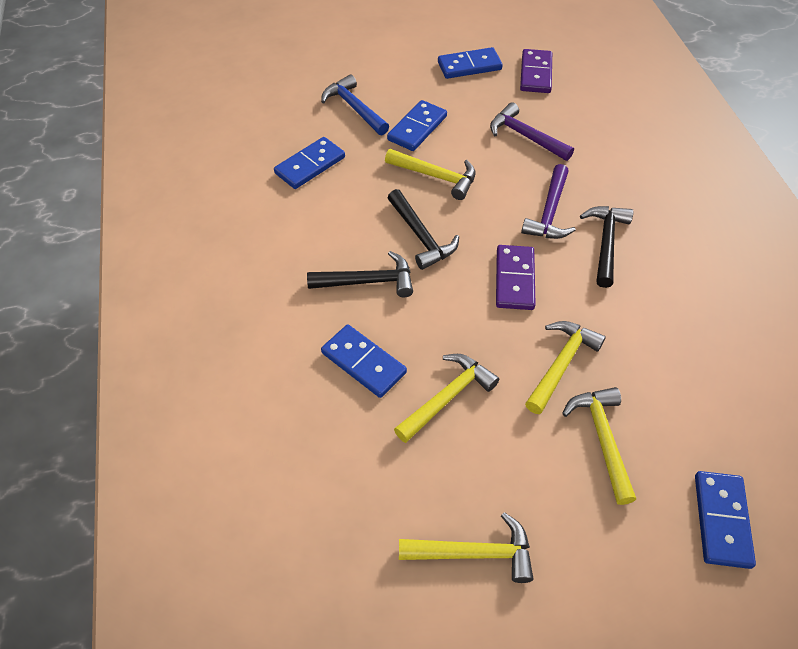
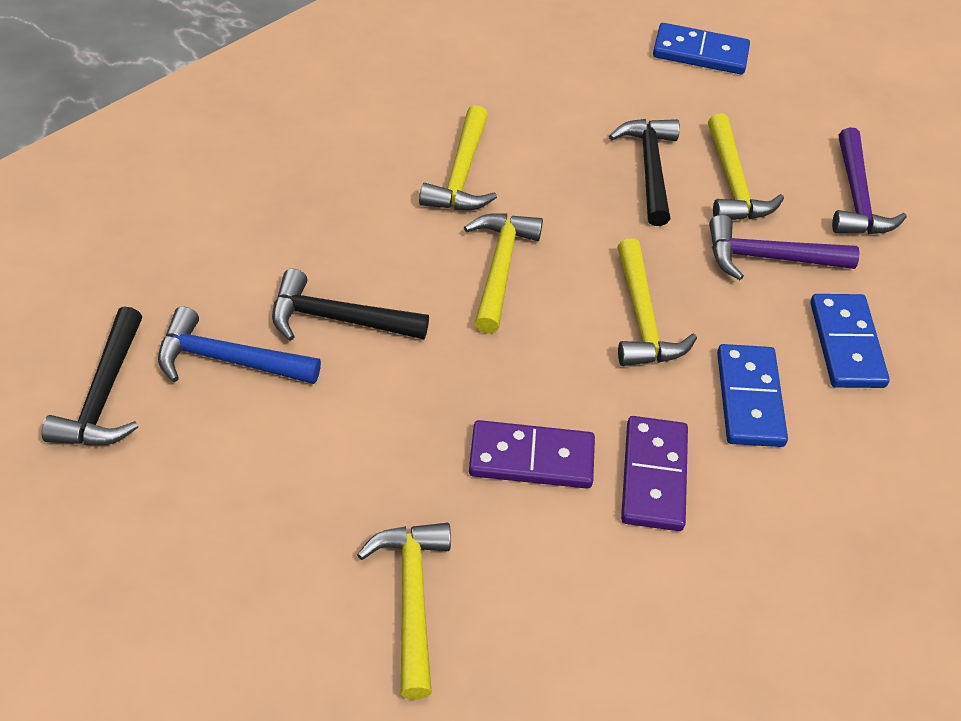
blue domino: [274,137,345,189] [321,325,407,398] [387,100,447,151] [438,47,503,79] [695,471,756,569] = 5 -> [653,23,750,74] [717,344,788,447] [810,294,890,388] = 3

